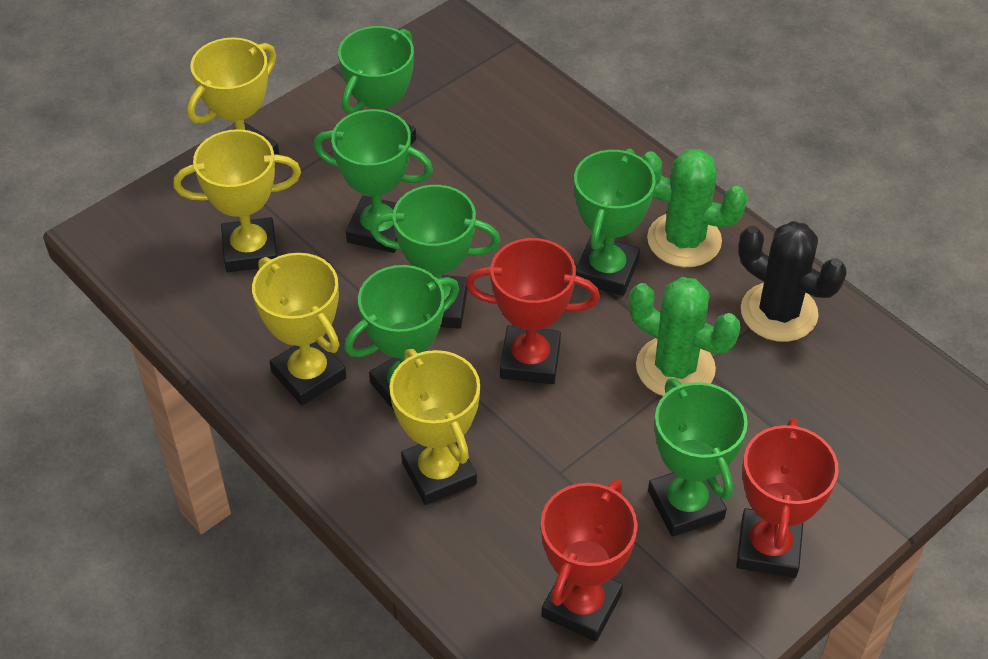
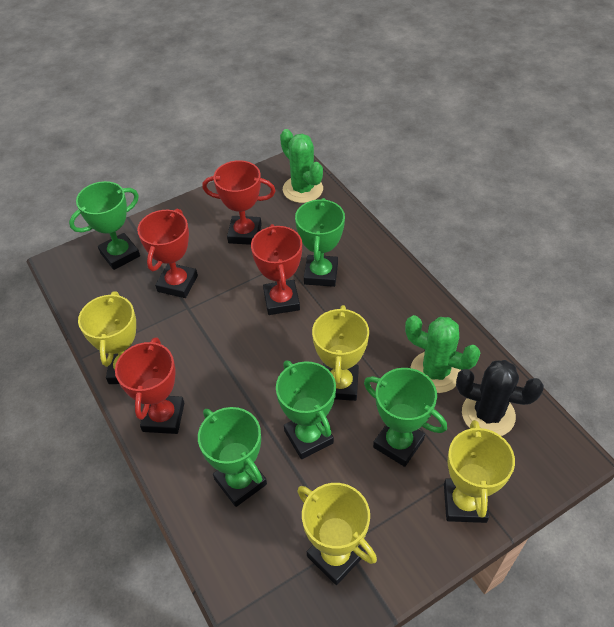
green trophy: [314,109,433,253] [338,26,416,145] [344,265,459,410] [370,185,500,329] [574,148,656,296] [648,378,748,537] = 6 -> [69,181,140,270] [198,407,267,507] [276,361,336,459] [295,198,345,287] [364,368,447,467] = 5
red trophy: [466,238,600,384] [541,480,638,642] [736,418,839,578] = 3 -> [115,337,184,434] [137,209,198,298] [202,160,276,245] [251,224,302,315] = 4

